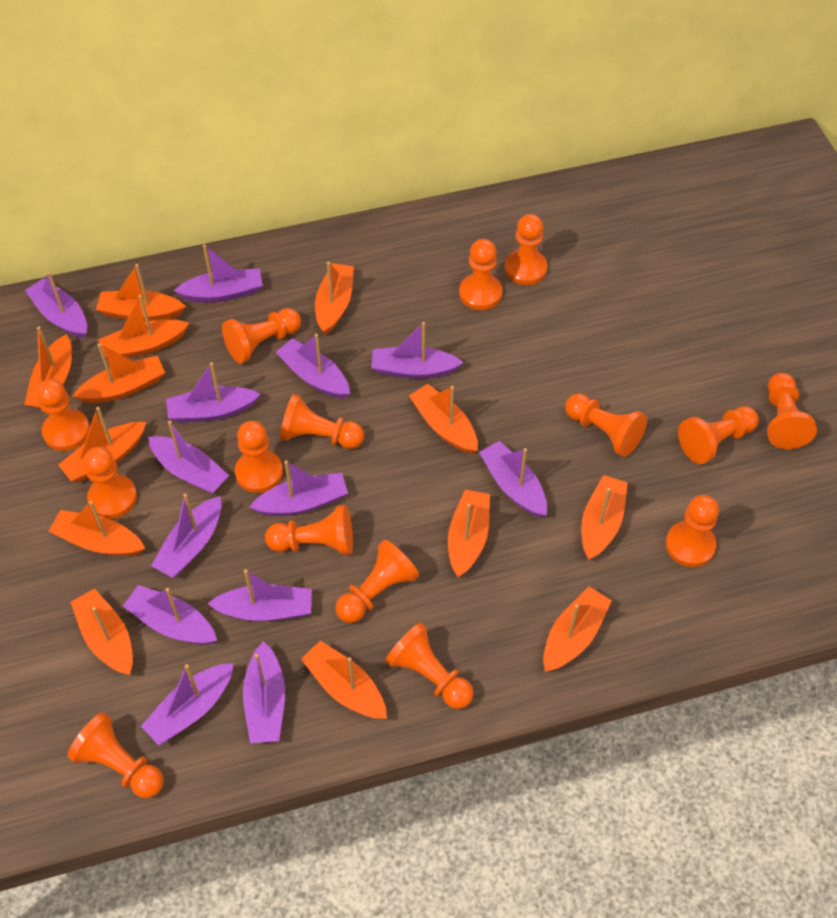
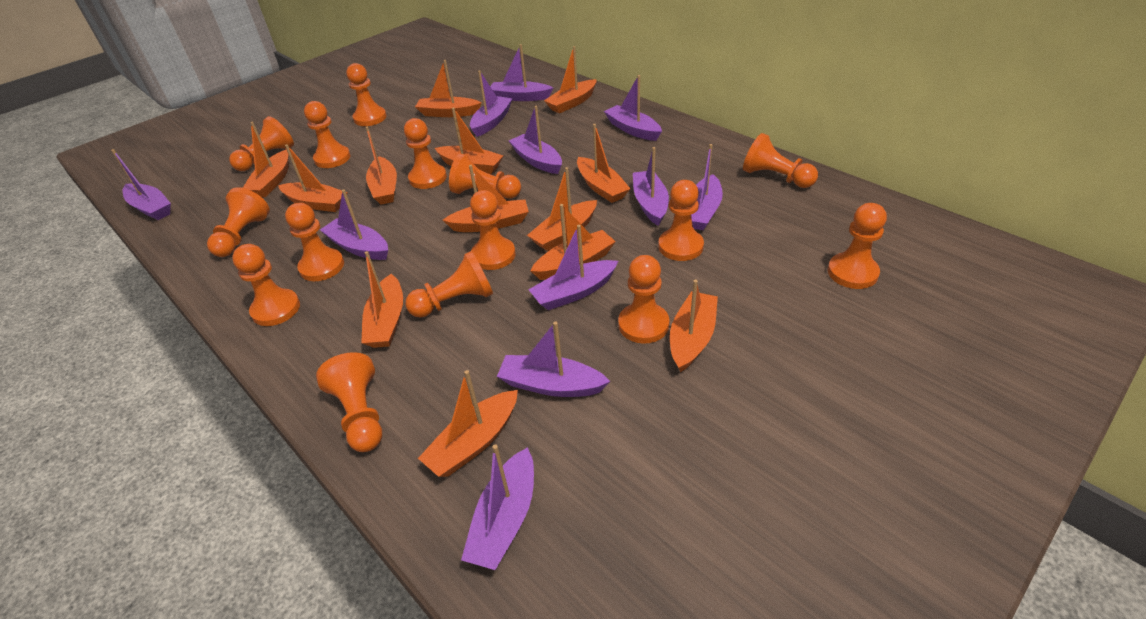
purple boat: [25,272,87,339] [123,585,217,644] [141,663,234,745] [148,421,229,494] [151,494,222,578] [166,362,260,423] [174,244,263,303] [207,569,312,622] [243,641,285,743] [250,460,348,516] [275,334,350,399] [371,322,464,379] [479,441,547,517] = 13 -> [111,149,171,220] [320,189,388,260] [461,444,534,570] [470,70,513,137] [490,44,553,101] [497,321,610,397] [509,106,562,174] [528,225,618,310] [604,75,662,141] [633,147,669,226] [691,144,723,230] = 11

